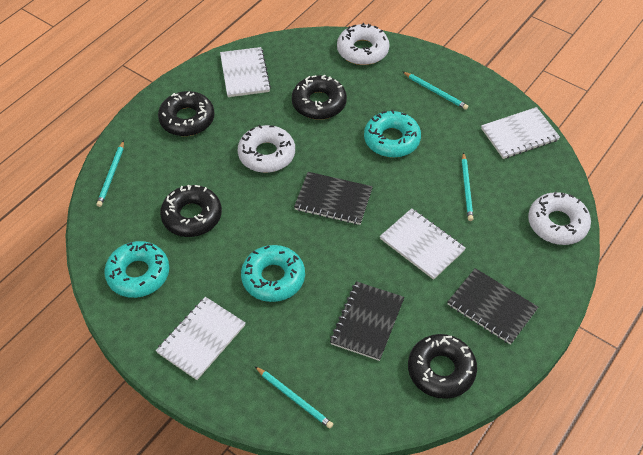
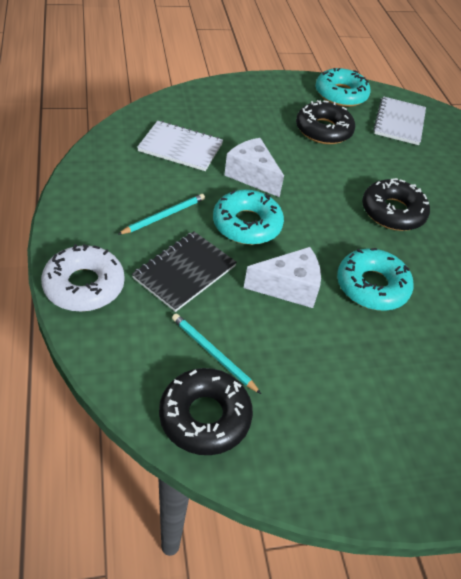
black donut: [158,91,215,136] [160,185,222,237] [292,75,347,120] [408,334,477,399] = 4 -> [159,368,253,455] [296,100,355,144] [362,178,430,231] = 3
black notebook: [294,172,373,225] [330,281,404,361] [448,268,538,345] = 3 -> [132,231,237,312] = 1
turquoise pencil: [96,141,124,207] [255,366,333,429] [403,72,468,110] [462,152,473,221] = 4 -> [117,194,205,235] [172,314,261,394] = 2
white cheese: none = 0 -> [224,138,284,197] [244,247,321,308] = 2
white donut: [238,125,295,173] [337,23,389,65] [528,191,591,245] = 3 -> [41,244,125,312] = 1
white notebook: [156,297,245,380] [220,47,271,97] [380,208,466,280] [481,107,560,159] = 4 -> [137,121,223,171] [373,96,426,145] = 2

